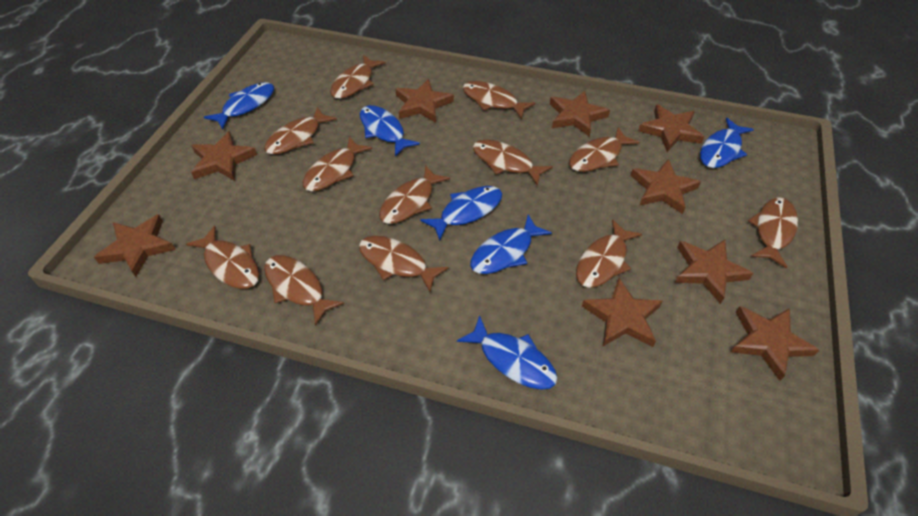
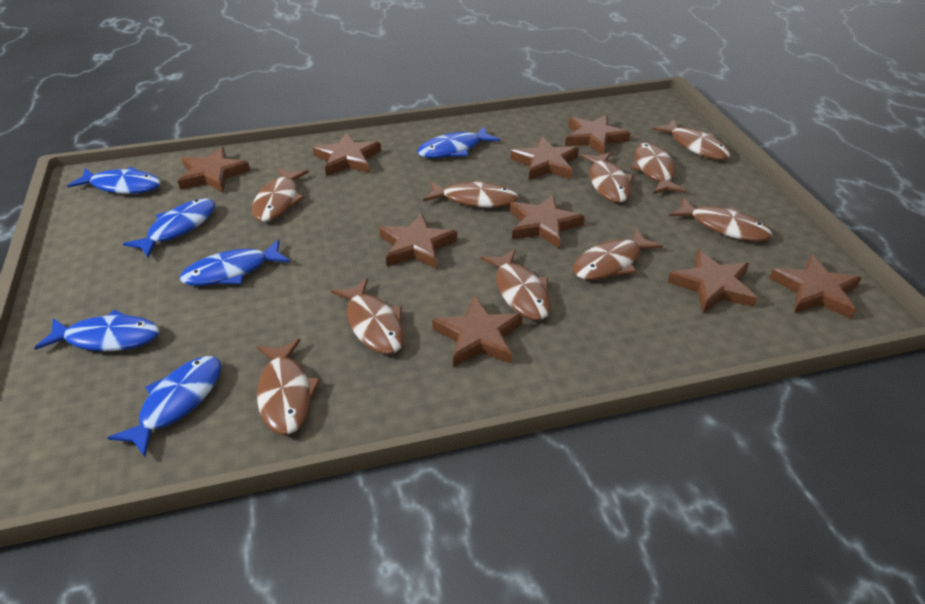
brown fish: [186,226,259,289] [264,107,337,154] [264,255,344,326] [303,137,372,191] [330,55,385,99] [359,236,449,292] [379,165,450,224] [462,81,535,119] [473,140,553,186] [569,127,640,172] [576,219,642,288] [748,197,798,268] = 12 -> [252,168,309,222] [257,339,321,435] [331,278,404,355] [423,179,519,208] [481,249,551,320] [573,229,663,280] [580,152,634,203] [631,143,687,194] [652,119,730,160] [669,197,772,242] = 10

